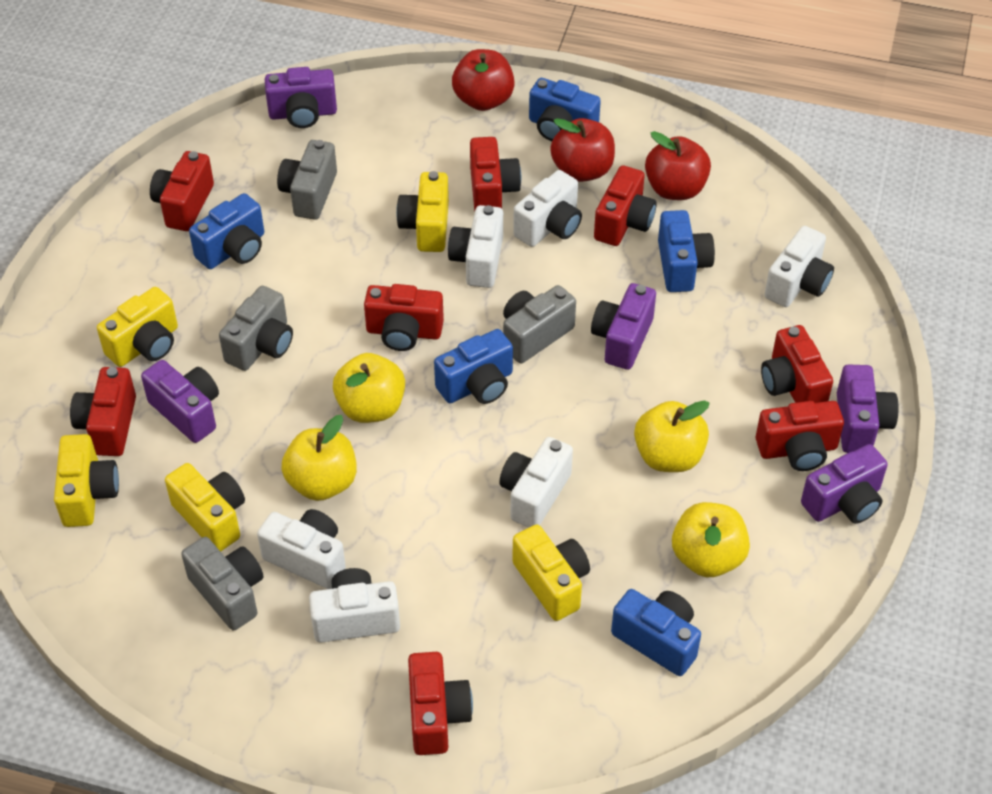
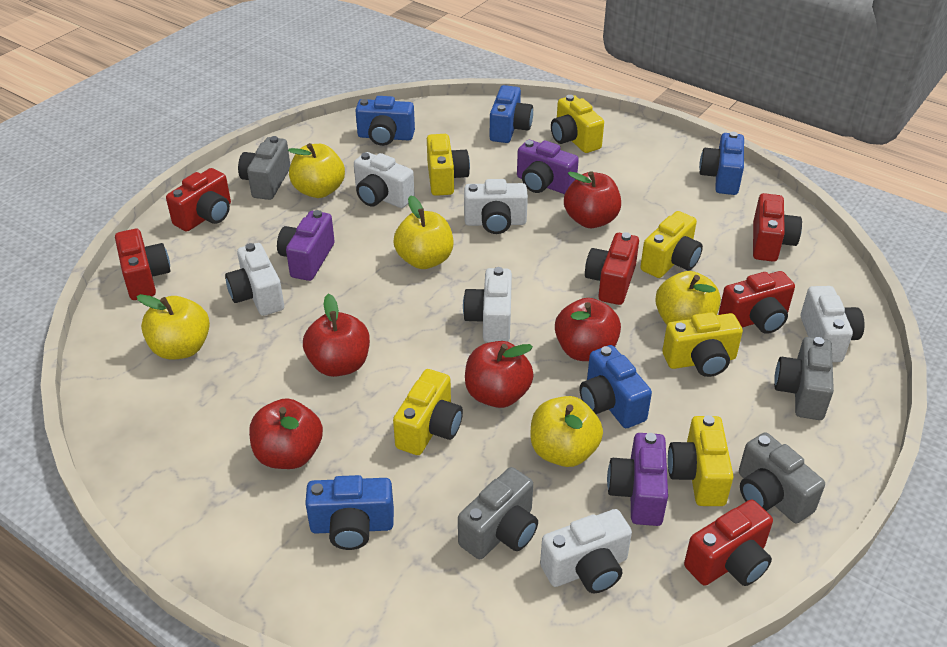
purple camera: [141,360,219,443] [265,67,337,128] [591,283,656,370] [801,444,888,524] [837,364,899,453] = 5 -> [277,210,335,281] [517,140,579,194] [607,433,668,526] = 3
red apple: [452,49,515,111] [550,118,615,182] [645,131,711,200] = 3 -> [249,398,323,469] [303,294,370,377] [465,341,534,408] [555,298,621,361] [564,171,621,228] = 5
red camera: [70,367,136,456] [150,151,214,231] [364,284,444,351] [408,652,473,755] [470,137,521,211] [594,165,657,246] [756,401,844,471] [761,325,833,403] = 8 -> [115,229,171,300] [166,168,231,231] [585,232,639,305] [684,500,773,586] [719,271,795,334] [753,193,802,262] = 6
yellow apple: [281,415,357,501] [333,353,405,423] [634,400,710,472] [672,502,750,577] = 4 -> [136,294,210,360] [288,143,345,198] [393,195,453,269] [530,396,603,467] [655,271,721,325] = 5
yellow camera: [54,434,119,527] [97,287,178,367] [165,463,245,552] [396,171,449,252] [512,525,590,621] = 5 -> [393,369,463,455] [427,134,470,196] [551,95,604,153] [640,211,703,278] [662,312,743,377] [668,415,734,506] = 6

